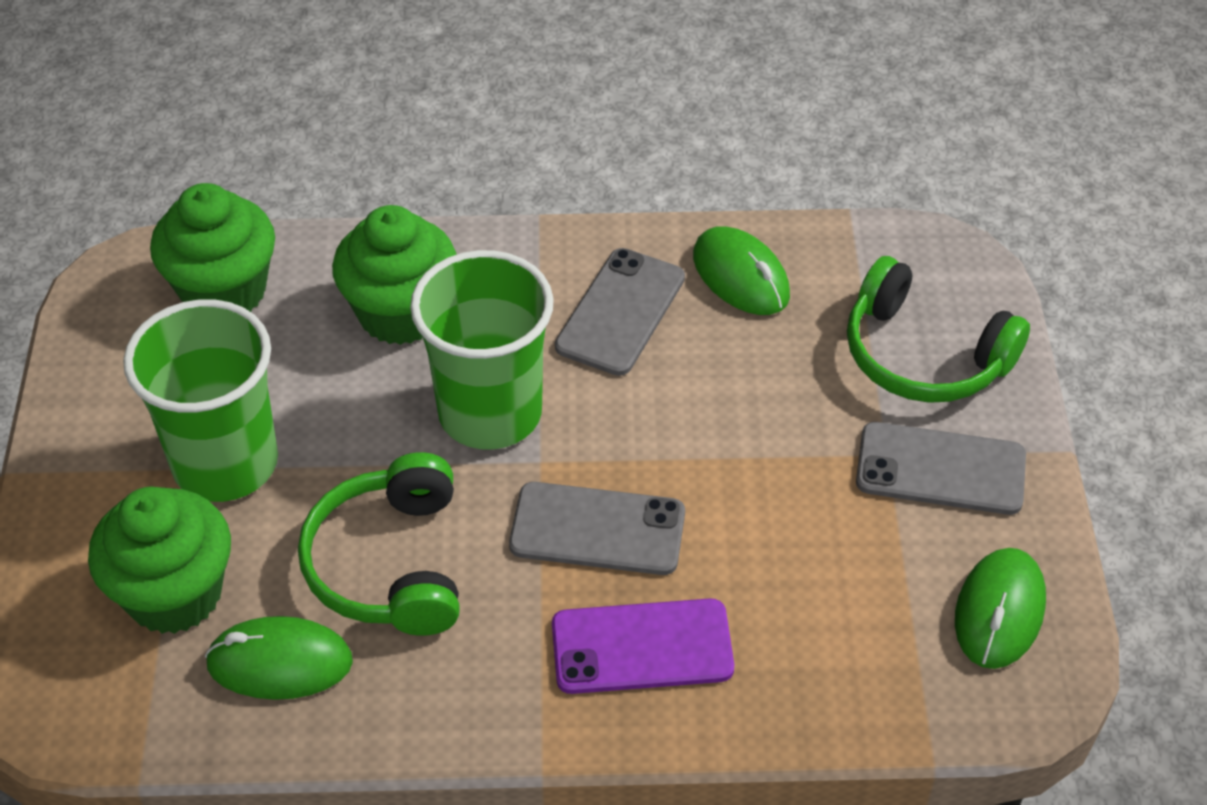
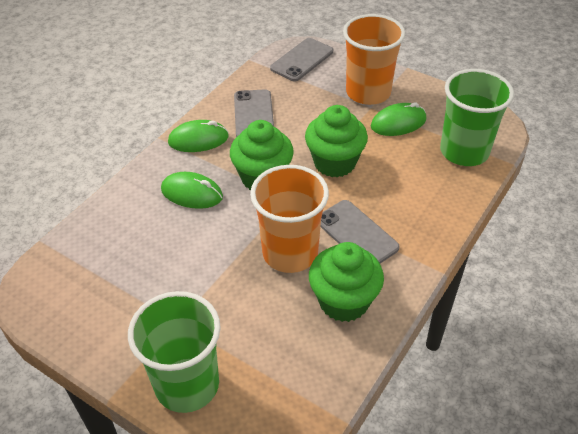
green headphones: [298,452,460,636] [847,256,1030,403] = 2 -> none = 0
orange cup: none = 0 -> [250,165,329,273] [343,14,405,105] = 2
purple phone: [552,598,734,694] = 1 -> none = 0

